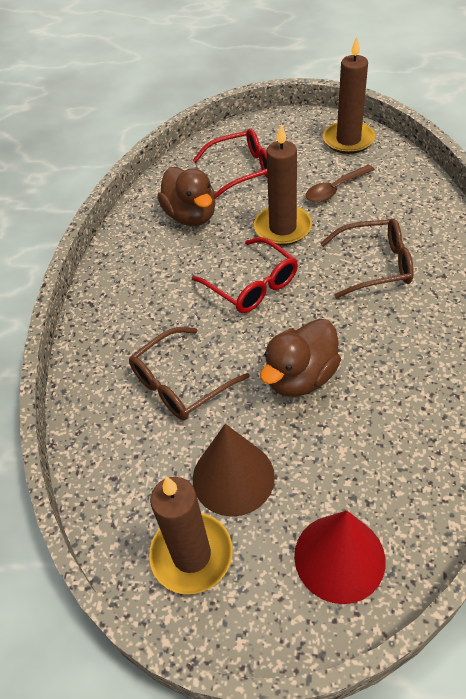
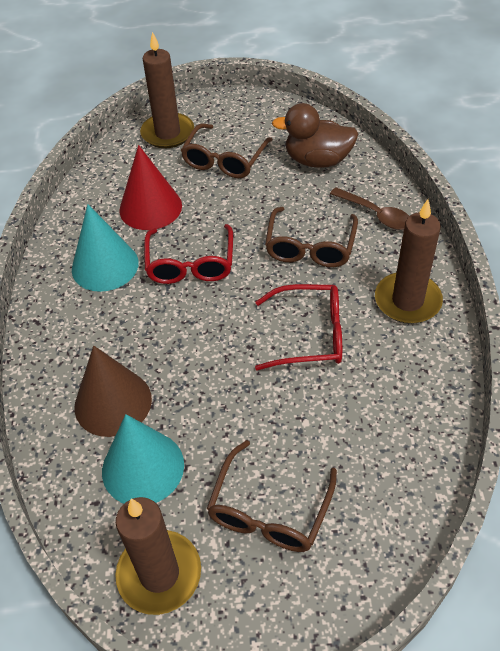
brown duck: [157,167,215,226] [260,319,341,397] = 2 -> [272,103,358,168] = 1
brown glasses: [129,327,250,420] [320,219,414,298] = 2 -> [181,124,273,178] [206,440,337,552] [265,207,358,267] = 3
turquoise cone: none = 0 -> [72,204,139,292] [102,414,184,504] = 2

